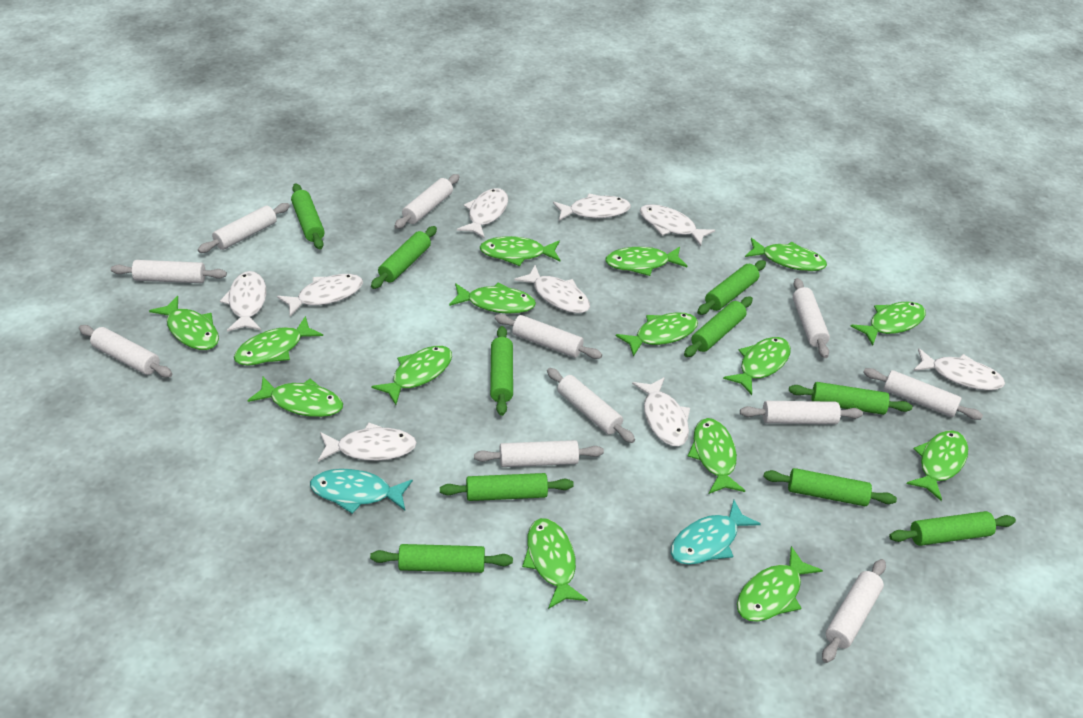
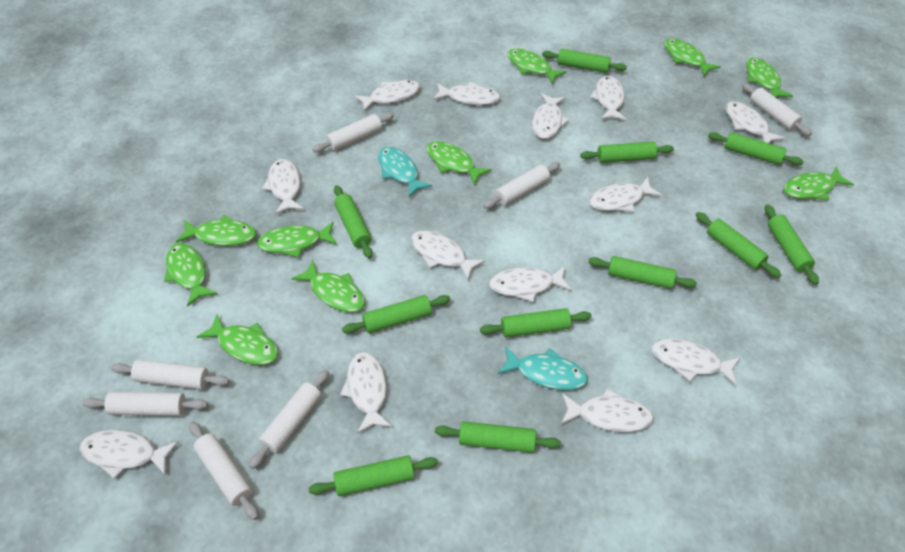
green fish: [149,296,219,350] [234,316,323,366] [248,377,343,417] [371,346,452,405] [449,282,536,314] [480,236,560,266] [522,518,588,609] [605,247,687,276] [616,312,698,357] [687,418,745,494] [723,337,791,395] [737,546,823,621] [745,238,827,271] [850,302,926,346] [906,430,968,501] = 15 -> [164,243,218,307] [176,215,256,246] [197,315,278,365] [257,222,337,258] [291,260,365,312] [427,141,492,185] [507,49,567,84] [664,38,721,76] [746,57,793,98] [783,166,854,200] = 10
green rolling pin: [291,183,325,249] [370,544,513,573] [371,226,437,289] [440,473,574,501] [490,326,513,416] [684,296,753,357] [697,260,766,315] [764,468,897,506] [789,382,912,415] [889,511,1016,546] = 10 -> [308,455,438,496] [334,185,373,259] [342,295,450,334] [435,421,561,453] [480,308,592,338] [542,49,627,73] [580,141,674,163] [588,256,697,289] [696,212,781,278] [708,132,804,165] [765,205,819,285] = 11
white fish: [220,271,266,332] [277,274,363,317] [318,422,417,462] [457,188,508,239] [514,265,590,313] [553,193,631,221] [632,377,690,446] [639,204,715,246] [913,348,1005,390] = 9 -> [79,430,179,479] [262,159,304,214] [340,352,392,434] [354,80,420,111] [411,230,485,280] [433,82,500,105] [489,266,572,302] [532,93,569,139] [561,389,654,432] [589,177,662,212] [590,75,626,120] [651,338,740,385] [726,101,785,143] = 13
white rolling pin: [79,325,172,377] [111,260,227,283] [198,203,290,253] [394,174,459,229] [474,440,604,467] [495,314,602,359] [547,368,635,443] [740,401,863,424] [793,278,830,358] [822,559,886,663] [863,368,983,420] = 11 -> [83,392,208,416] [111,359,229,390] [189,422,258,520] [249,369,329,469] [312,113,394,153] [483,162,560,209] [742,83,812,136] = 7

